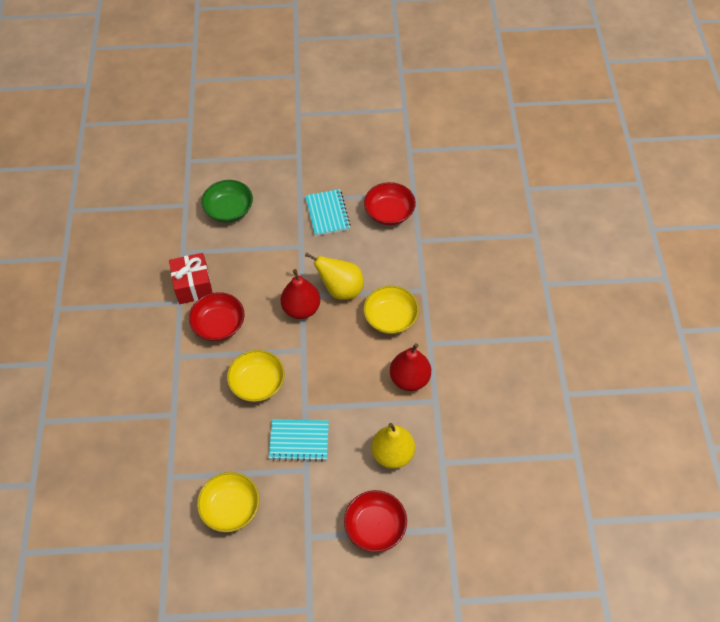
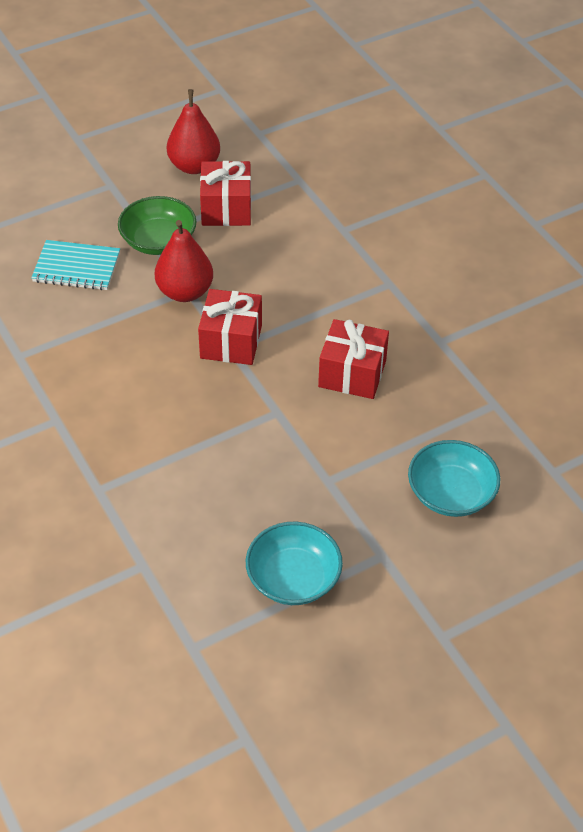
red bowl: [189,292,245,341] [344,490,407,552] [364,182,416,225] = 3 -> none = 0
red gift: [169,253,213,304] = 1 -> [198,289,262,365] [200,161,251,226] [318,319,389,399] = 3
turquoise bowl: none = 0 -> [246,522,343,605] [408,440,500,517] = 2
turquoise notebook: [269,419,329,461] [305,189,351,236] = 2 -> [31,240,120,290] = 1
yellow bowl: [197,472,260,532] [227,350,285,402] [363,286,419,334] = 3 -> none = 0
yellow pear: [305,253,364,300] [371,423,415,469] = 2 -> none = 0

